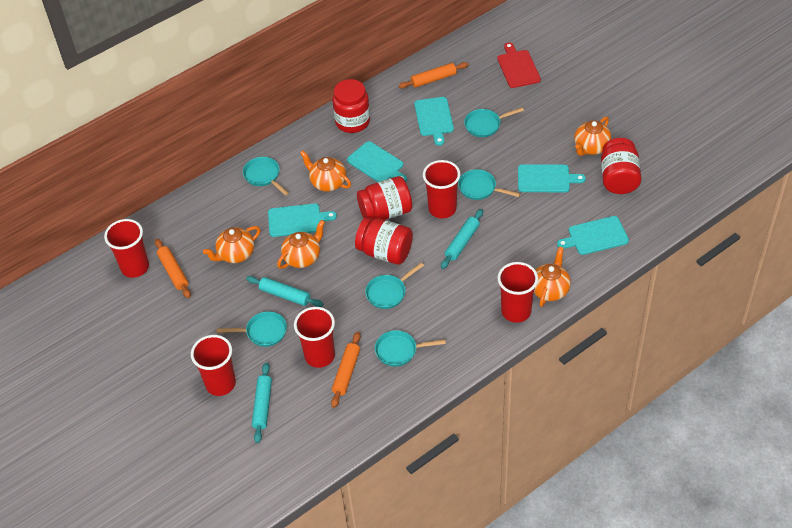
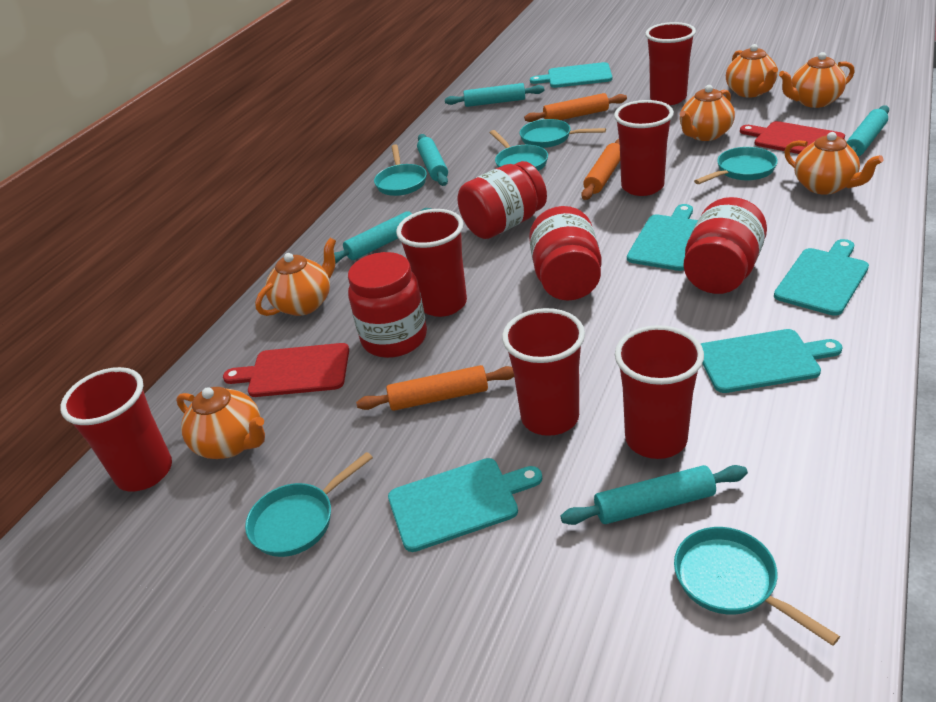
orange teapot: [203,226,260,263] [277,220,325,269] [300,150,351,191] [534,246,571,307] [574,117,611,156] = 5 -> [176,387,265,459] [255,238,336,316] [680,85,735,141] [726,44,778,97] [779,52,855,108] [784,132,884,195] = 6
red cup: [104,219,149,278] [191,335,236,396] [294,307,335,368] [423,160,460,218] [497,262,538,323] = 5 -> [60,367,172,492] [396,209,467,317] [502,308,585,436] [614,100,674,196] [615,325,704,459] [645,22,696,105] = 6
red cutting board: [497,42,541,88] = 1 -> [223,343,349,397] [740,121,845,154] = 2
turquoise rolling pin: [246,276,323,307] [252,363,272,443] [441,209,483,269] = 3 -> [334,208,432,264] [417,134,448,186] [445,83,544,107] [561,465,748,525] [846,105,889,156] = 5

